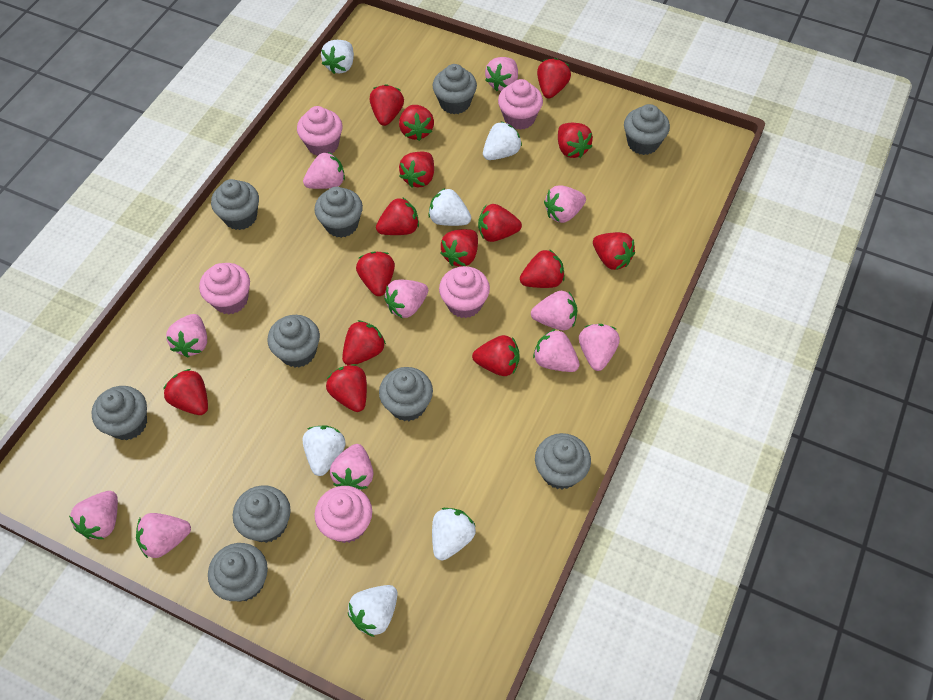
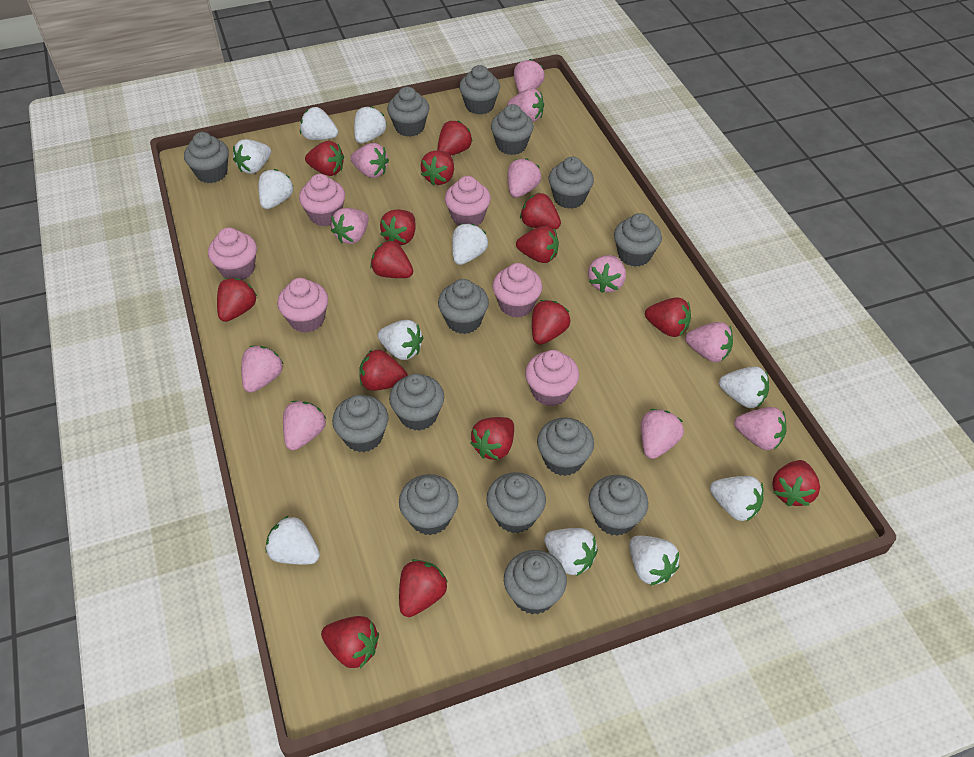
grey cupcake: [91,386,147,440] [208,543,268,602] [211,179,259,230] [233,485,291,543] [268,315,320,368] [314,187,363,238] [379,367,433,421] [432,64,477,114] [535,433,591,490] [624,104,670,155] = 10 -> [184,132,229,183] [332,395,389,452] [387,87,429,137] [389,374,444,431] [399,474,459,535] [438,279,489,334] [459,65,500,115] [486,472,546,533] [491,104,534,155] [504,550,567,615] [537,418,594,476] [549,157,594,209] [588,475,648,536] [614,213,662,267] = 14
pink cupcake: [199,263,250,315] [297,106,342,156] [315,486,372,543] [439,266,490,318] [498,79,543,130] = 5 -> [208,227,257,280] [277,278,328,333] [299,174,345,226] [445,176,491,226] [492,263,543,318] [525,350,579,406] = 6
white strawberry: [302,425,346,476] [321,40,354,74] [348,585,398,637] [428,188,471,226] [432,508,476,561] [483,121,522,160] = 6 -> [233,139,271,174] [258,169,294,209] [266,516,320,564] [300,107,338,140] [354,106,387,144] [378,320,423,360] [452,224,488,265] [544,528,598,576] [629,535,679,585] [710,476,764,521] [719,366,769,408] = 11

